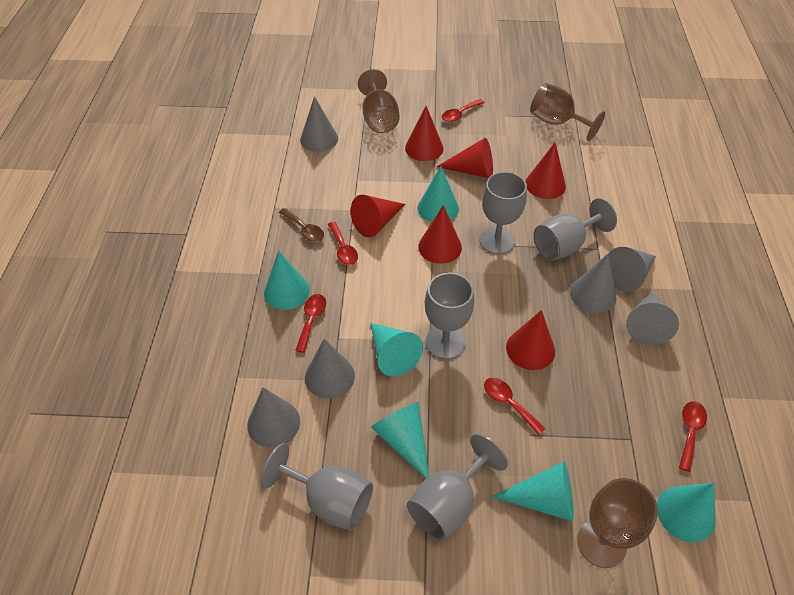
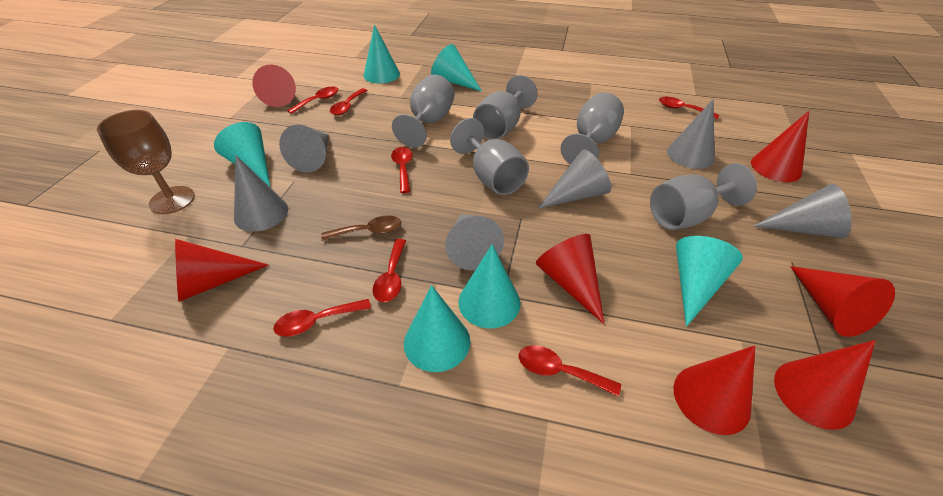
brown goblet: [358,69,399,133] [530,83,605,141] [577,478,658,568] = 3 -> [97,110,195,214] = 1
red cone: [351,195,405,237] [405,106,444,161] [418,205,462,264] [436,138,493,178] [506,310,555,370] [525,142,566,199] = 6 -> [175,239,268,302] [252,64,296,107] [536,234,604,324] [674,345,755,435] [751,111,809,182] [774,340,875,430] [790,266,895,337] = 7
red spoon: [295,294,326,353] [328,222,358,265] [442,99,485,122] [484,378,546,435] [679,401,707,472] = 5 -> [273,299,371,337] [287,86,338,114] [330,88,368,115] [373,239,406,302] [391,147,412,193] [519,345,621,397] [659,97,719,119] = 7

